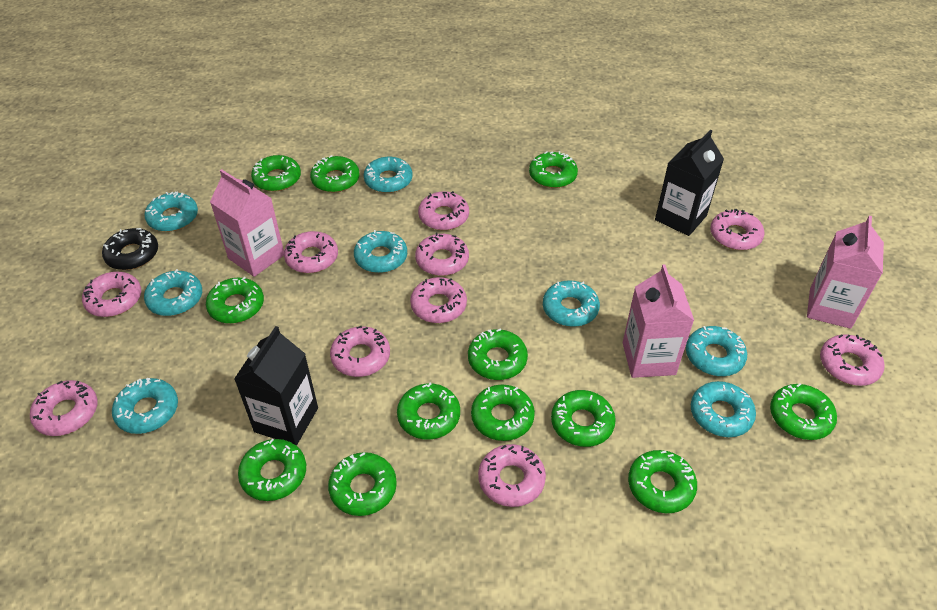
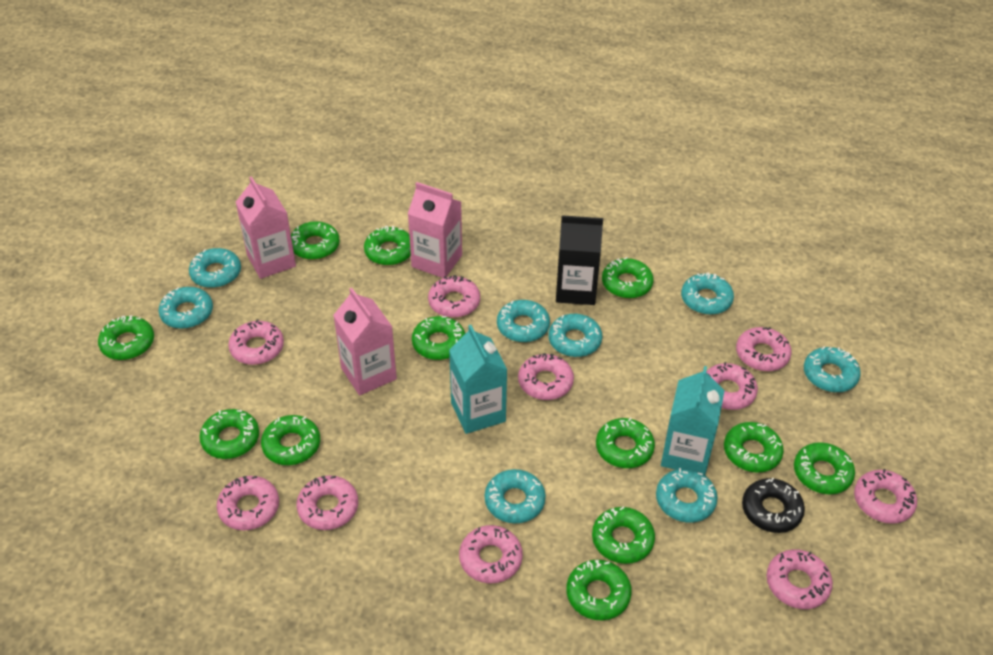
black carton: [234,326,318,446] [655,130,724,236] = 2 -> [556,215,603,305] = 1
turquoise carton: none = 0 -> [449,325,507,434] [661,366,725,475] = 2

